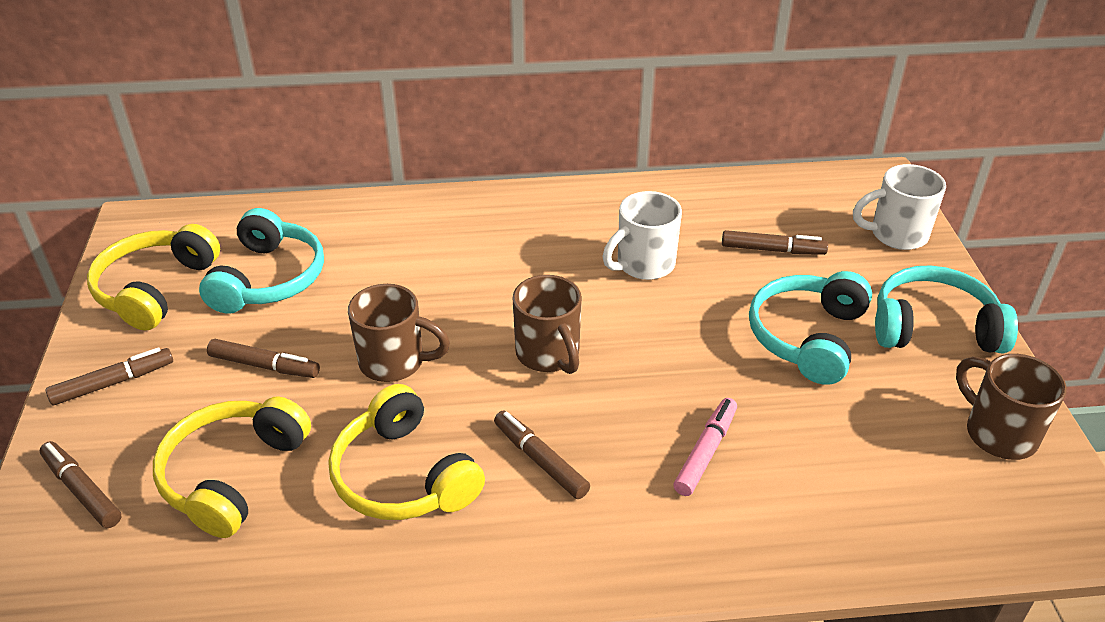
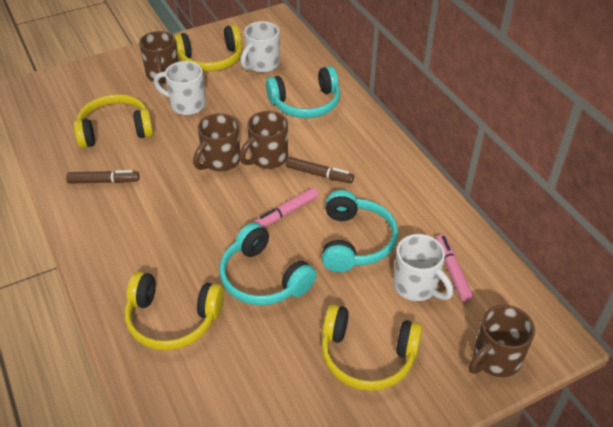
brown marker: [40,441,122,528] [46,347,173,405] [207,339,320,378] [494,411,590,499] [722,230,828,255] = 5 -> [66,170,139,184] [286,157,354,184] = 2
brown mug: [348,284,450,382] [512,275,582,374] [956,354,1067,460] = 3 -> [139,31,178,83] [193,113,240,171] [239,111,288,169] [469,305,535,377] = 4
pink marker: [673,398,737,496] = 1 -> [254,188,318,228] [436,235,473,301] = 2
white mug: [603,191,682,280] [853,164,946,250] = 2 -> [154,61,206,115] [241,21,280,73] [393,234,454,301] = 3
yellow headphones: [87,224,220,331] [153,397,311,538] [329,384,485,520] = 3 -> [73,94,153,148] [124,272,224,350] [174,25,243,72] [321,304,422,391] = 4

